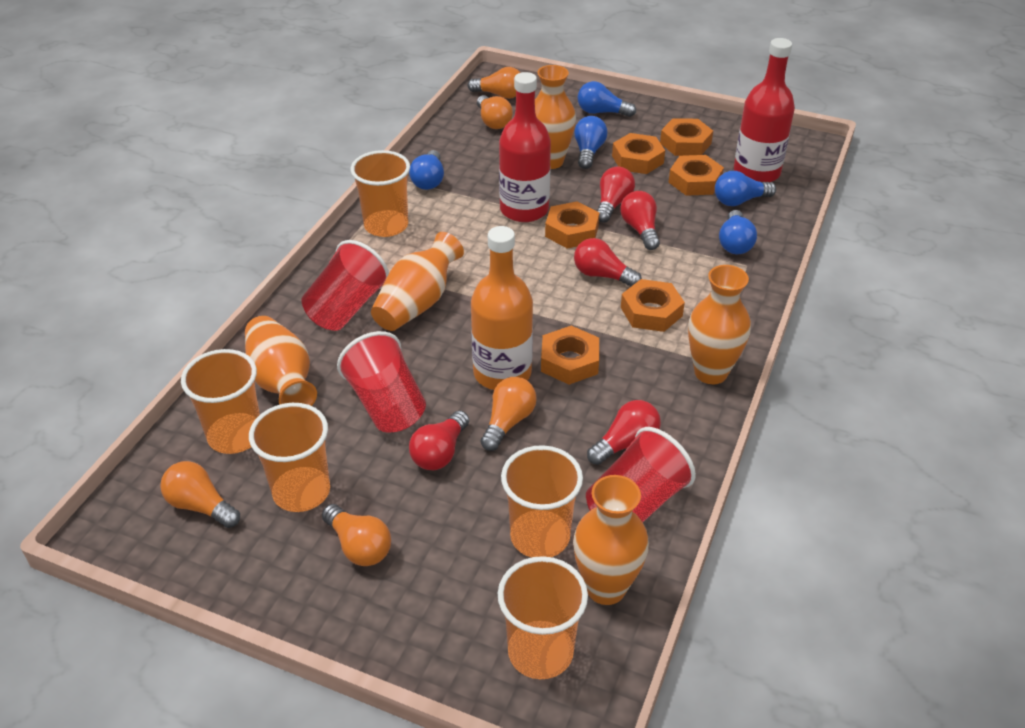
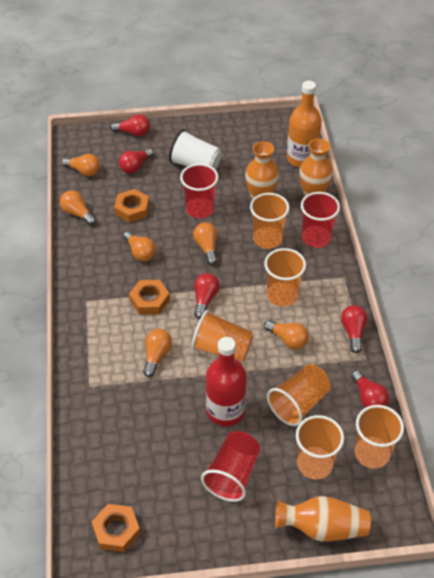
blue light bulb: [409,150,444,190] [574,116,608,169] [578,81,636,117] [715,171,776,206] [719,210,757,254] = 5 -> none = 0
orange cup: [181,349,260,454] [249,403,330,512] [351,150,410,237] [498,556,588,679] [501,445,583,558] = 5 -> [191,310,253,363] [250,193,289,249] [264,248,306,306] [267,364,331,426] [296,415,344,479] [354,405,404,469] = 6
orange light bulb: [160,461,240,528] [322,504,391,566] [468,67,520,99] [477,95,513,129] [480,377,537,451] = 5 -> [60,190,96,225] [62,154,100,176] [123,231,156,262] [143,329,172,377] [193,222,217,265] [264,320,309,349] = 6
orange nut: [541,326,599,385] [545,201,600,249] [612,133,665,174] [621,279,685,332] [660,118,713,156] [668,155,724,196] = 6 -> [92,504,140,552] [114,189,150,223] [129,280,170,315] = 3
orange vase: [245,316,317,406] [371,232,464,331] [535,65,576,169] [573,475,649,605] [688,265,751,384] = 5 -> [245,141,279,200] [275,496,371,541] [300,139,333,197] = 3
red bottle: [499,72,551,222] [734,38,795,182] = 2 -> [206,337,247,426] = 1
white cup: none = 0 -> [169,130,221,170] = 1

